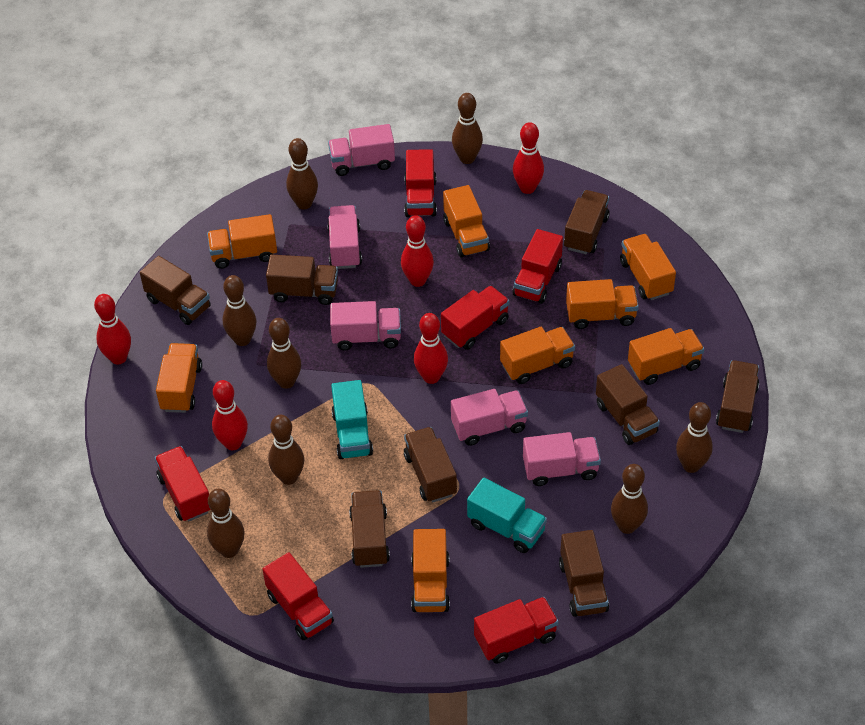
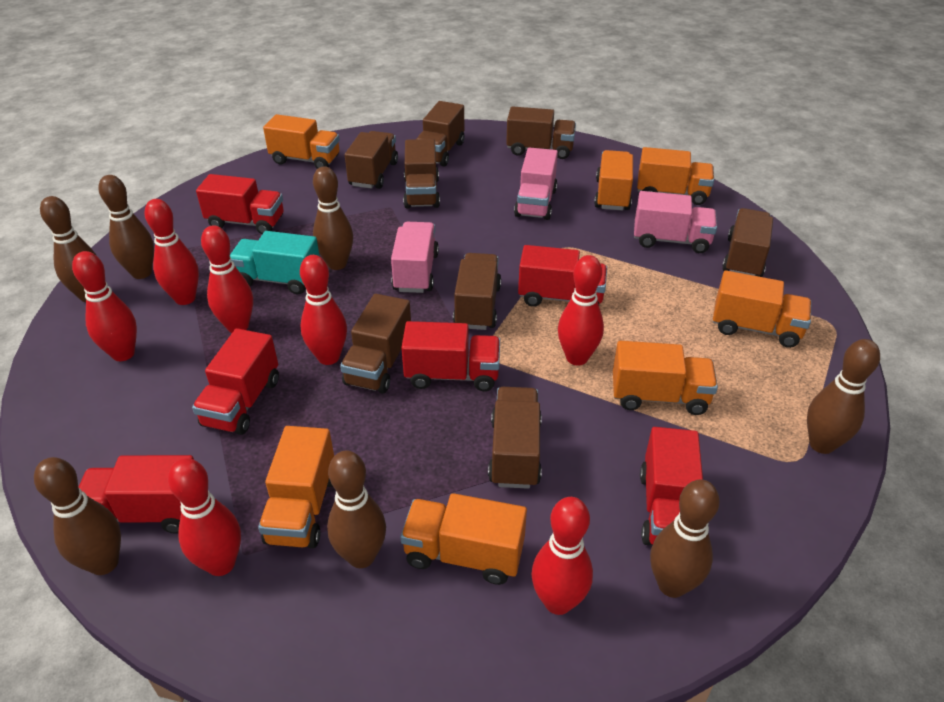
brown bowling pin: [207,489,245,558] [223,275,256,346] [267,318,301,389] [268,415,304,485] [286,138,318,209] [452,93,483,164] [611,464,648,534] [676,402,713,473] = 8 -> [34,457,121,575] [40,196,97,302] [99,175,154,279] [313,166,353,270] [327,450,386,568] [650,480,720,598] [807,339,880,454] = 7
orange truck: [156,343,202,413] [207,214,277,269] [411,529,450,612] [443,185,490,257] [500,327,575,384] [566,279,639,329] [620,234,676,300] [628,328,704,385] = 8 -> [258,426,334,548] [263,114,340,169] [400,493,527,585] [594,150,633,211] [613,341,718,415] [637,147,714,205] [713,270,811,348] = 7
pink truck: [327,205,362,269] [328,124,395,176] [330,301,401,350] [451,389,528,446] [523,432,601,486] = 5 -> [391,222,439,293] [514,147,558,220] [634,191,717,253] = 3
red bowling pin: [94,294,131,365] [212,380,248,450] [401,215,434,287] [414,313,448,384] [513,122,544,194] = 5 -> [72,251,137,361] [144,199,199,305] [168,458,241,576] [201,225,253,333] [300,255,347,365] [531,497,593,615] [558,255,604,366] = 7
turquoise truck: [331,380,373,459] [467,478,547,553] = 2 -> [230,231,319,294] = 1

